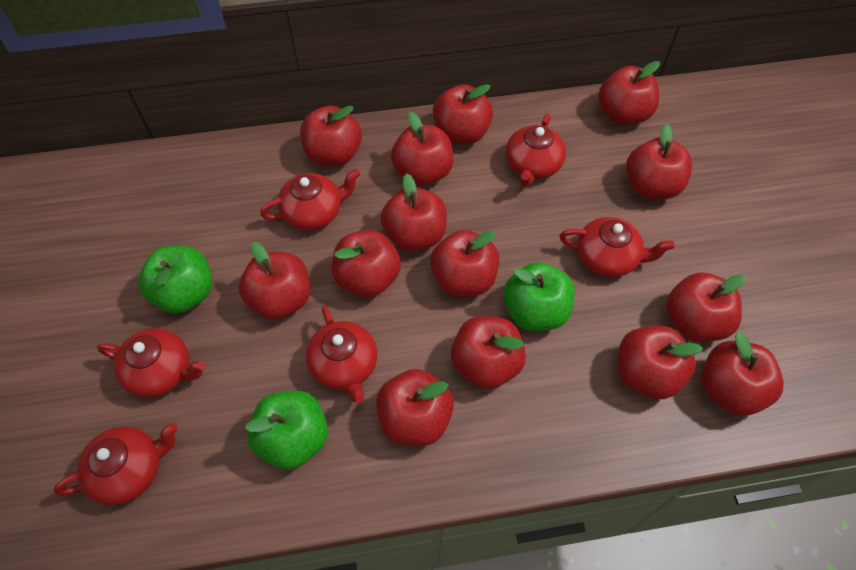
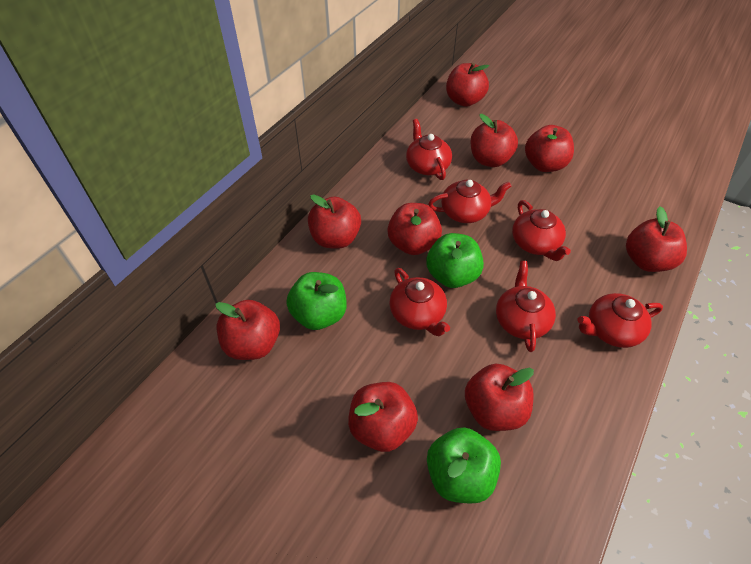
red apple: [239,242,311,320] [300,105,362,166] [332,230,401,297] [376,369,454,446] [381,173,447,251] [391,111,454,186] [430,230,499,297] [433,84,493,145] [451,316,526,389] [598,61,660,125] [618,326,703,399] [626,124,692,199] [666,273,746,342] [701,332,784,416] = 14 -> [215,300,280,360] [308,194,361,249] [348,382,418,452] [387,203,442,255] [446,63,489,107] [465,364,534,431] [470,114,518,167] [525,125,574,172] [626,206,687,272] = 9

